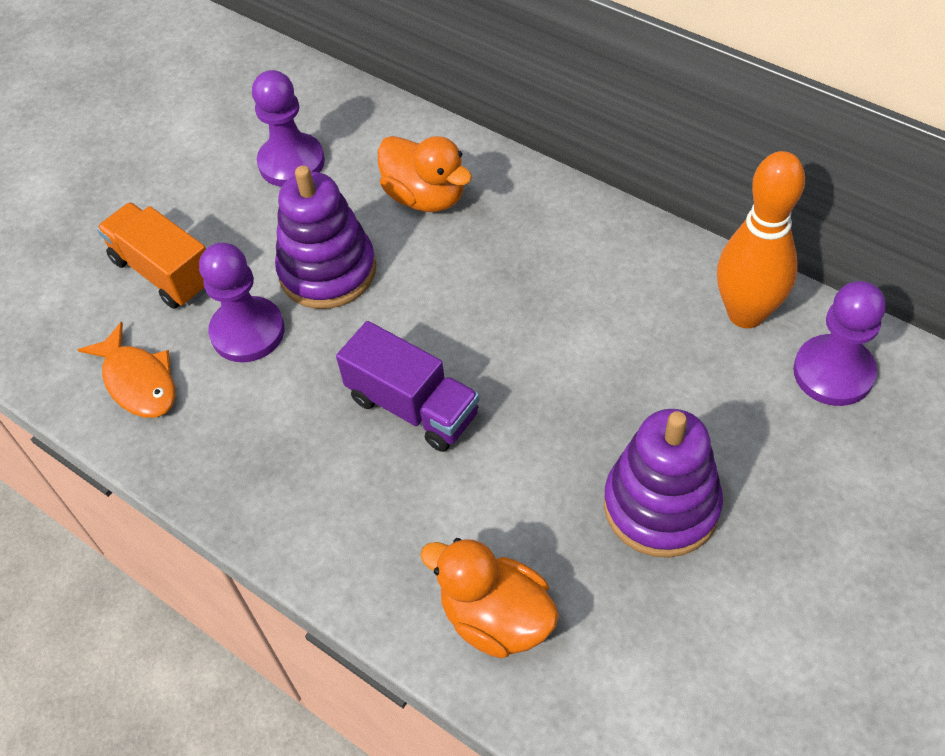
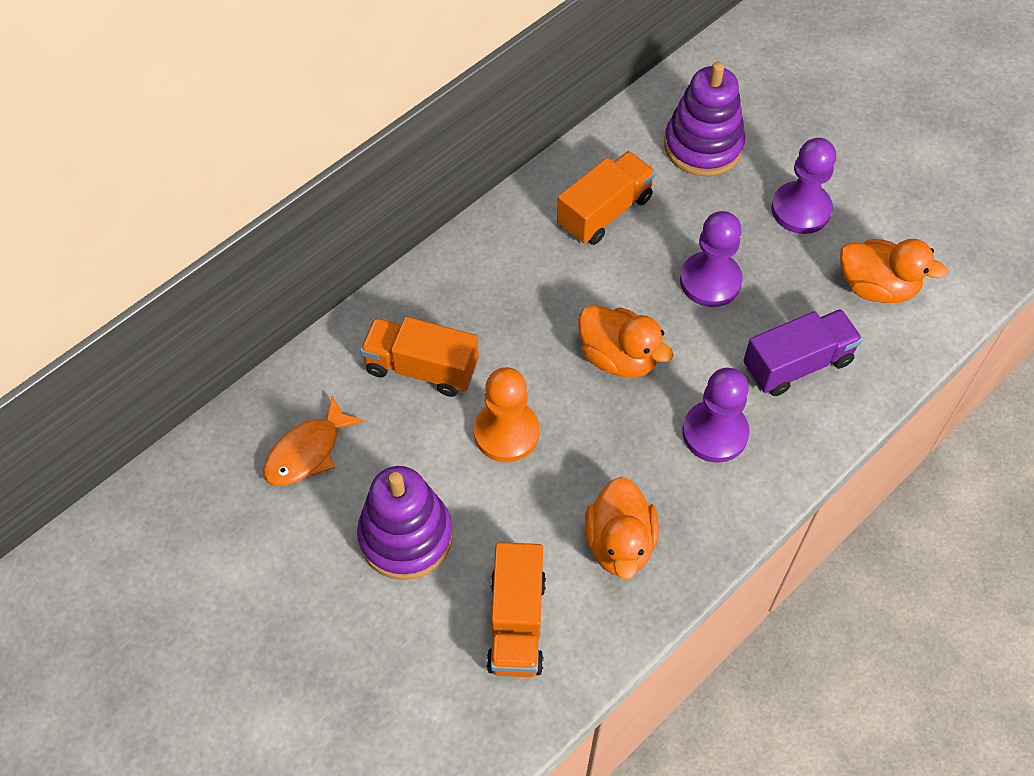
orange bowling pin: [717,151,805,328] = 1 -> none = 0
orange duck: [378,136,472,212] [420,538,559,658] = 2 -> [578,305,674,378] [585,477,659,580] [840,239,948,303] = 3
orange pawn: none = 0 -> [474,367,539,462] = 1
orange truck: [97,202,206,309] = 1 -> [360,317,479,397] [487,542,546,677] [557,151,656,245] = 3

